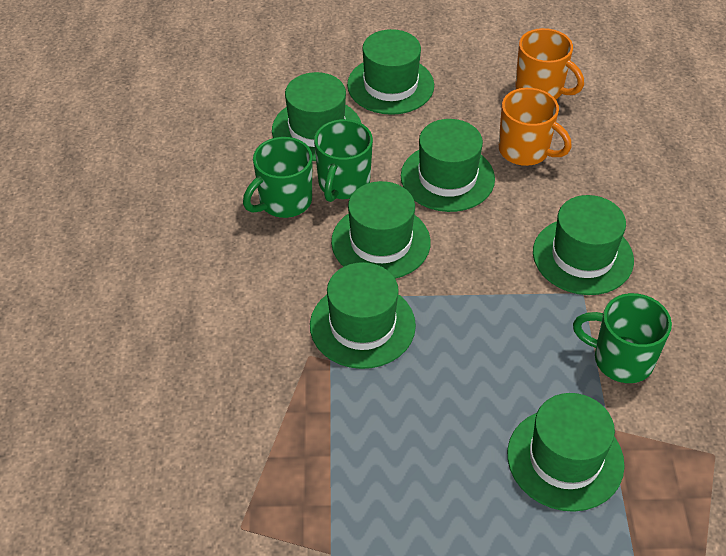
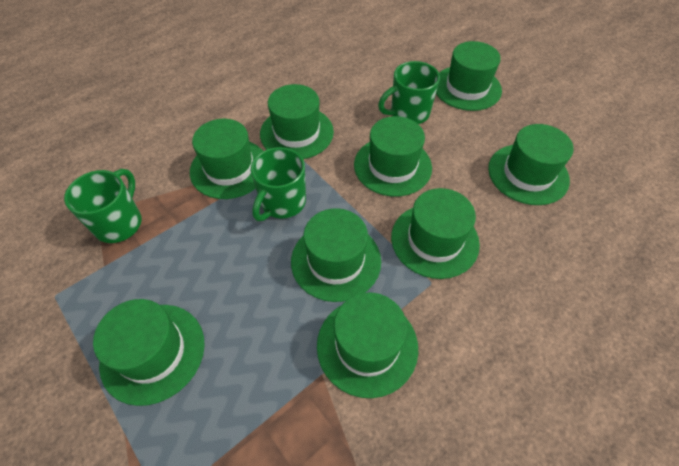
green hat: [272,72,362,161] [310,262,416,369] [331,181,431,279] [347,29,434,115] [401,119,495,212] [507,393,625,512] [533,195,634,295] = 7 -> [93,299,205,406] [190,119,263,199] [260,84,334,159] [291,208,381,302] [317,292,418,398] [354,116,432,197] [391,188,480,279] [436,41,502,111] [488,124,574,205] = 9
orange mug: [499,88,572,166] [515,28,584,99] = 2 -> none = 0

